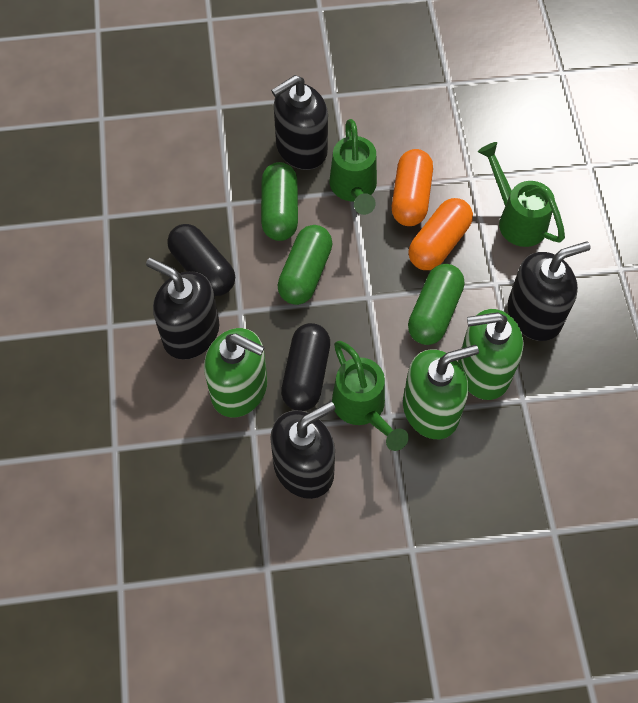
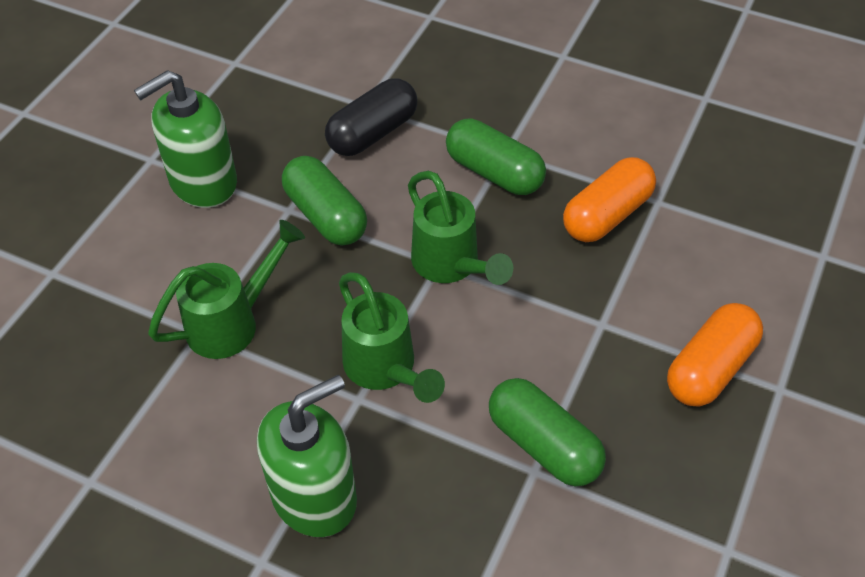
black capsule: [167,224,235,296] [281,323,330,411] = 2 -> [325,78,417,156] = 1
black soap dispenser: [146,258,219,360] [270,401,335,499] [271,75,328,170] [508,241,591,341] = 4 -> none = 0
green soap dispenser: [204,328,267,417] [403,345,479,439] [458,309,524,400] = 3 -> [134,70,237,208] [257,375,357,537] = 2

